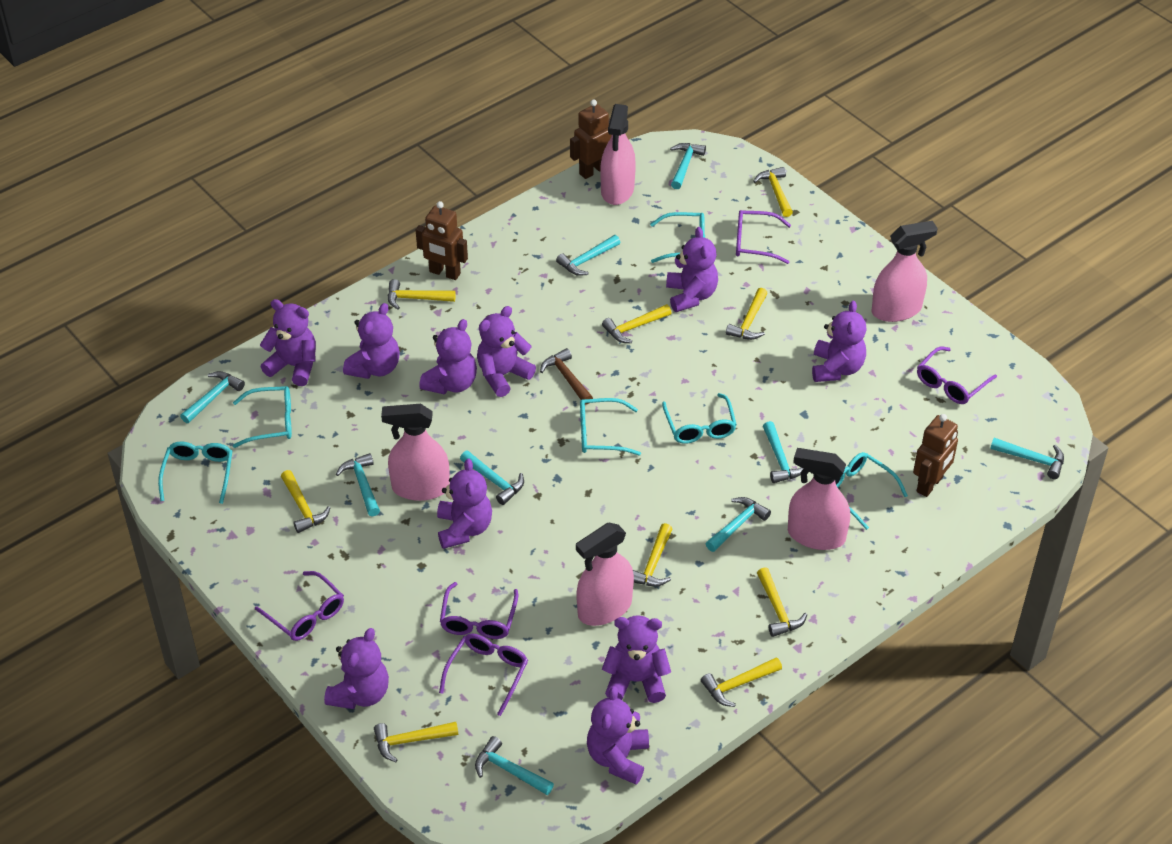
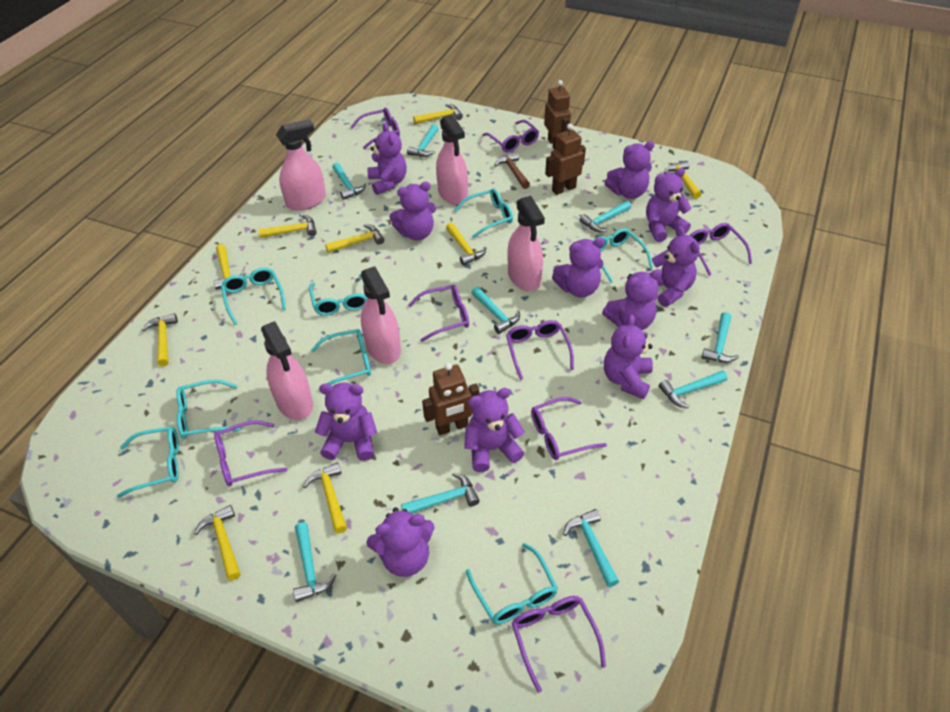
purple glasses: [255,571,344,641] [439,634,528,716] [440,582,518,639] [736,210,791,264] [917,346,997,404] = 5 -> [214,420,288,486] [351,108,400,149] [408,285,469,342] [483,120,539,153] [506,320,574,380] [512,596,606,693] [531,397,607,460] [689,223,752,276] = 8
purple teddy bear: [260,299,316,386] [324,628,389,709] [343,303,400,379] [419,319,477,395] [437,458,492,549] [477,306,536,397] [587,686,649,785] [602,615,671,703] [666,227,718,312] [812,301,866,382] = 10 -> [315,383,377,461] [366,507,435,577] [367,123,407,195] [389,181,436,241] [464,388,525,472] [552,237,605,298] [602,269,662,330] [604,141,655,199] [604,314,653,399] [646,168,692,242] [649,226,700,307] = 11
turquoise glasses: [158,442,232,504] [233,386,292,448] [580,398,641,455] [650,212,705,263] [662,393,737,444] [835,452,908,530] = 6 -> [117,426,179,498] [176,379,241,439] [221,267,286,325] [309,274,367,316] [311,329,371,385] [454,189,513,238] [466,543,558,624] [592,228,653,283] = 8

